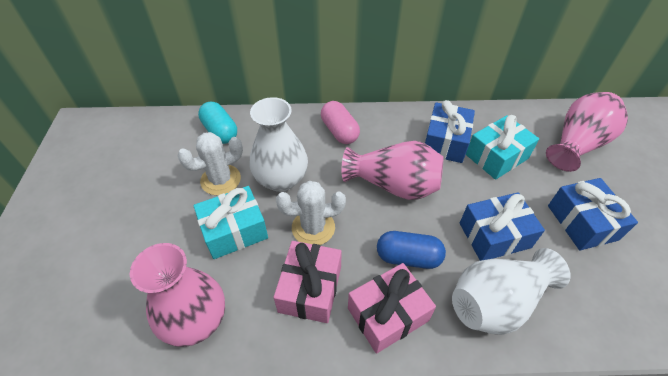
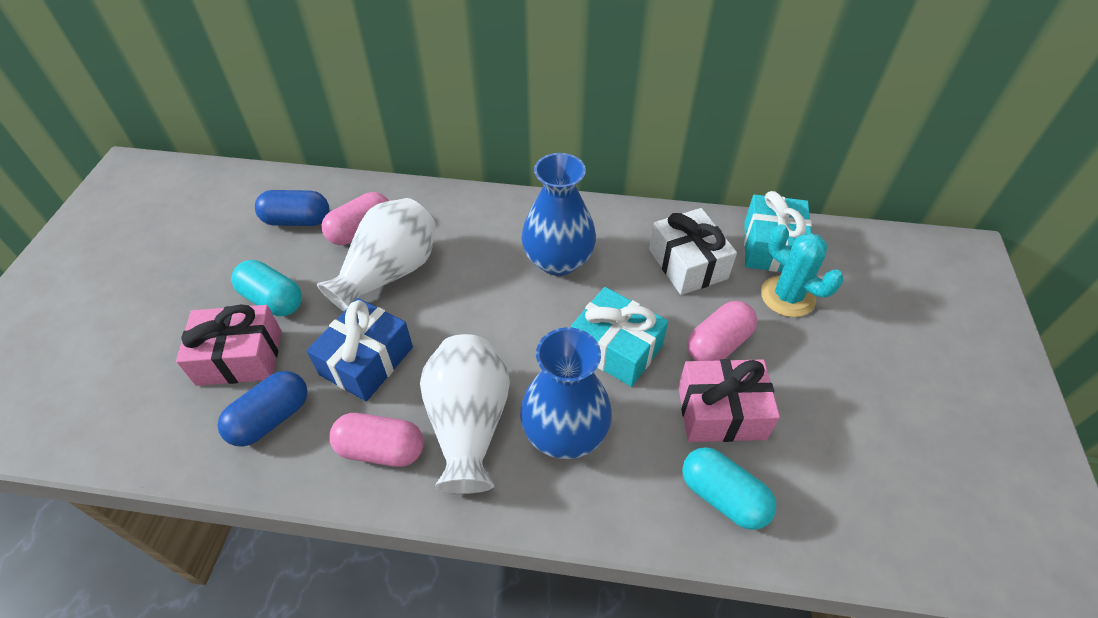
blue capsule: [377,231,446,269] = 1 -> [217,371,307,447] [255,190,329,226] = 2
blue gift: [425,100,475,163] [460,192,545,261] [548,178,638,250] = 3 -> [307,298,413,401] = 1
blue vase: none = 0 -> [520,327,612,459] [521,153,596,276] = 2
pink capsule: [321,101,360,144] = 1 -> [322,192,389,245] [329,413,424,467] [687,301,757,361] = 3
pink vase: [130,243,225,347] [342,141,443,200] [546,92,628,172] = 3 -> none = 0
turquoise cactus: none = 0 -> [761,224,843,317] = 1
turquoise capsule: [198,102,237,144] = 1 -> [231,260,302,316] [682,447,777,530] = 2
white cactus: [177,132,243,196] [276,181,346,245] = 2 -> none = 0
white gift: none = 0 -> [649,208,737,295] = 1

